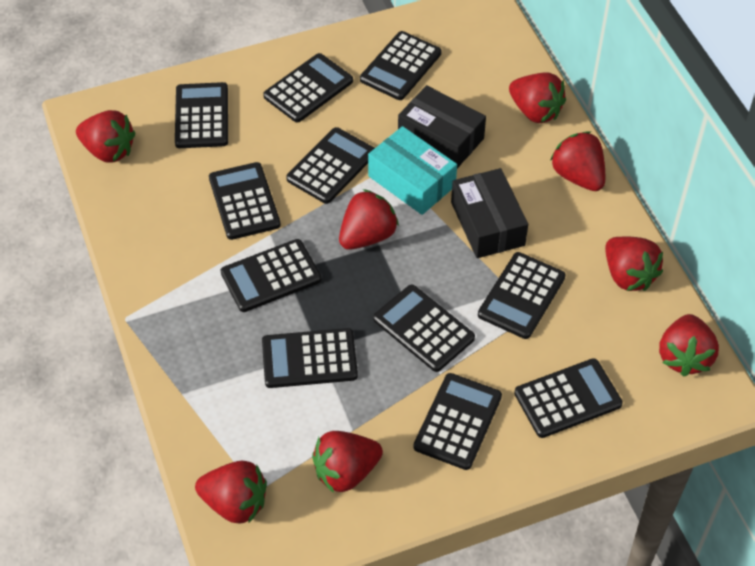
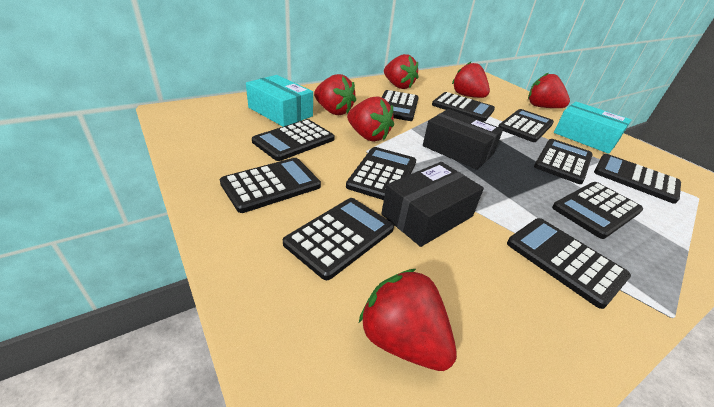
red strawberry: [76,110,135,163] [195,461,267,524] [312,431,383,493] [339,189,399,250] [509,72,566,123] [550,131,605,191] [605,237,663,291] [659,314,719,377] = 8 -> [314,74,356,115] [347,96,394,142] [358,269,457,371] [384,54,418,89] [452,62,490,98] [528,73,570,108] = 6
turquoise box: [368,126,457,215] = 1 -> [246,75,313,127] [554,102,631,154] = 2

